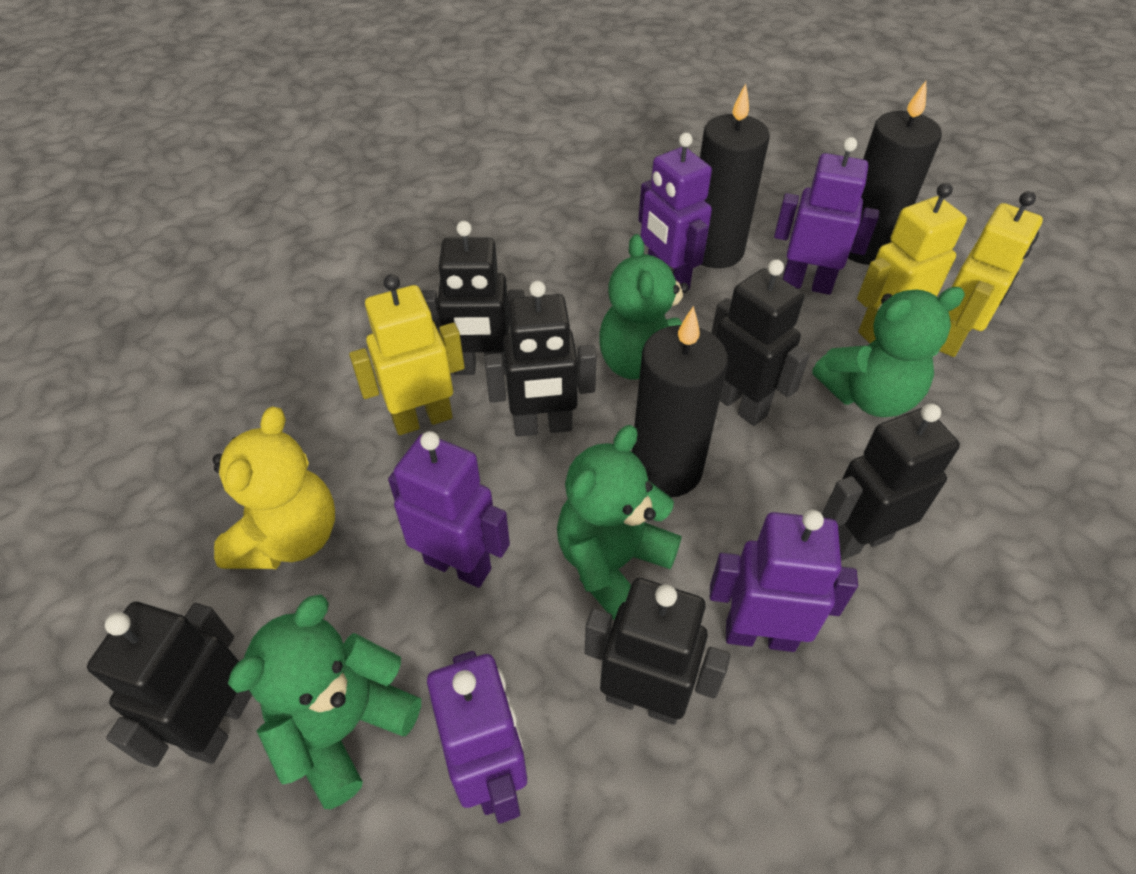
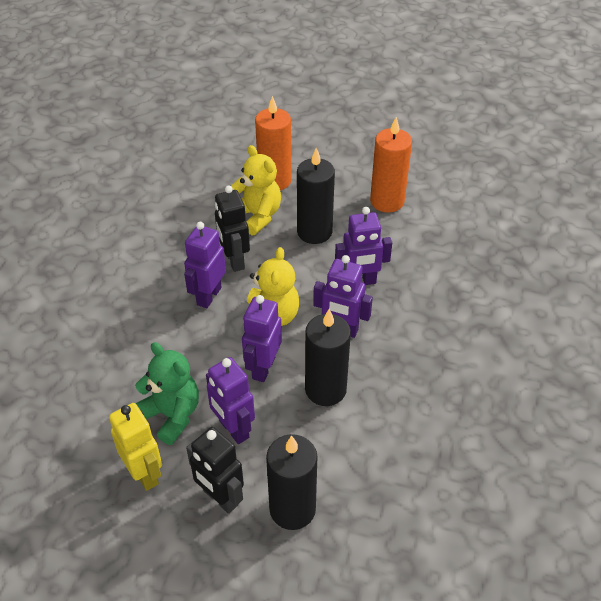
black robot: [87,602,252,767] [421,221,524,375] [484,281,597,437] [585,578,730,725] [711,259,810,426] [822,403,960,561] = 6 -> [186,427,244,514] [215,185,250,272] = 2
green teddy bear: [228,594,421,809] [557,425,682,620] [599,234,689,380] [813,287,965,417] = 4 -> [135,342,199,445] = 1
orange candle: none = 0 -> [255,96,292,190] [370,117,412,213] = 2
yellow robot: [349,274,465,435] [857,183,967,343] [939,191,1043,357] = 3 -> [109,403,162,491] = 1
yellow teddy bear: [213,406,335,569] = 1 -> [231,145,281,236] [247,247,299,326] = 2

